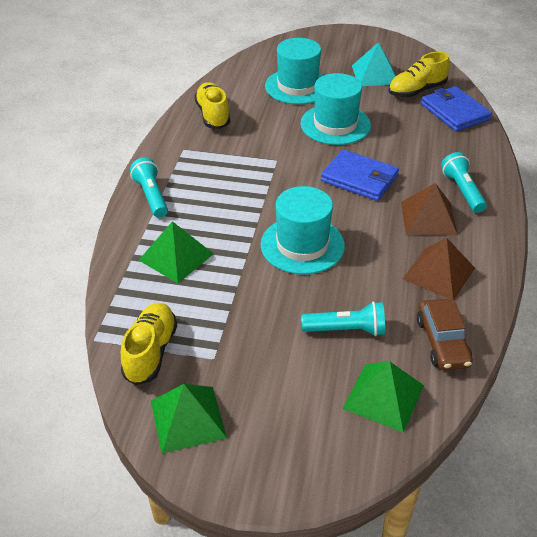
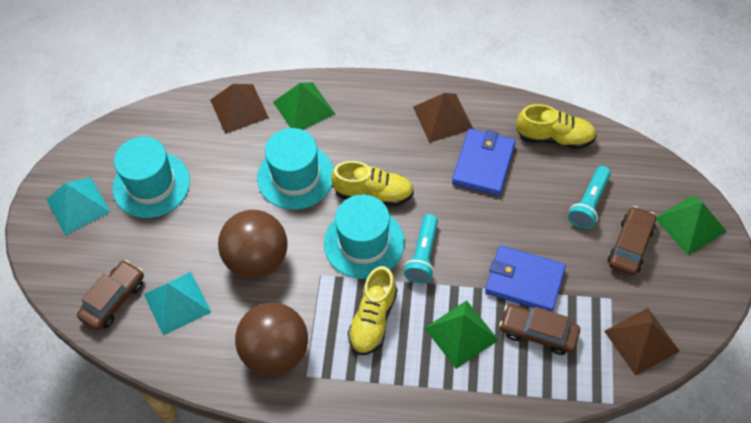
brown ball: none = 0 -> [218,210,288,278] [235,303,308,376] = 2
brown car: [417,299,473,370] = 1 -> [77,260,144,331] [499,304,580,355] [608,206,656,276] = 3
brown pyramid: [401,183,458,236] [403,238,475,299] = 2 -> [210,84,269,134] [413,93,473,143] [604,308,680,376] = 3
turquoise flashlight: [130,158,168,218] [301,302,385,336] [441,152,487,213] = 3 -> [404,214,438,283] [568,166,611,229] = 2
turquoise pyramid: [352,42,396,86] = 1 -> [46,177,110,235] [144,272,211,336] = 2

